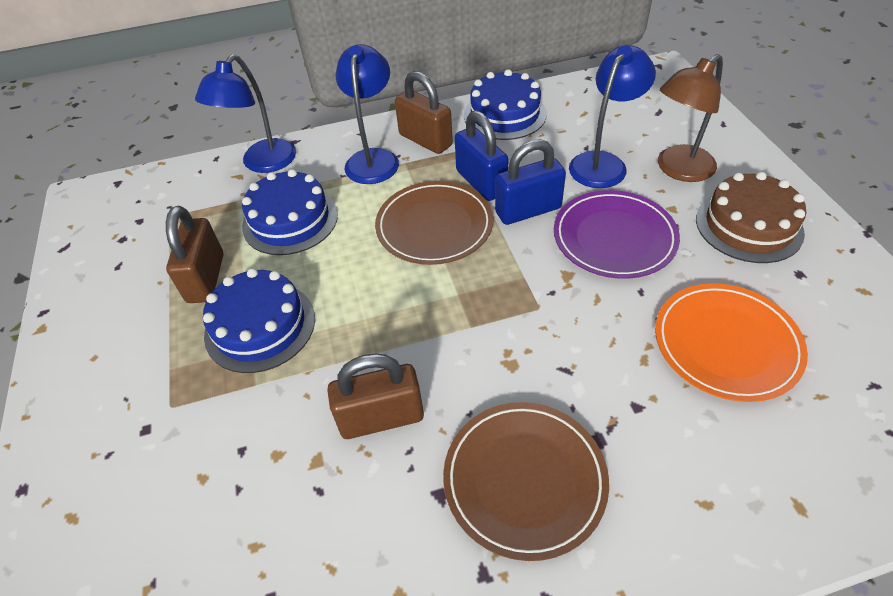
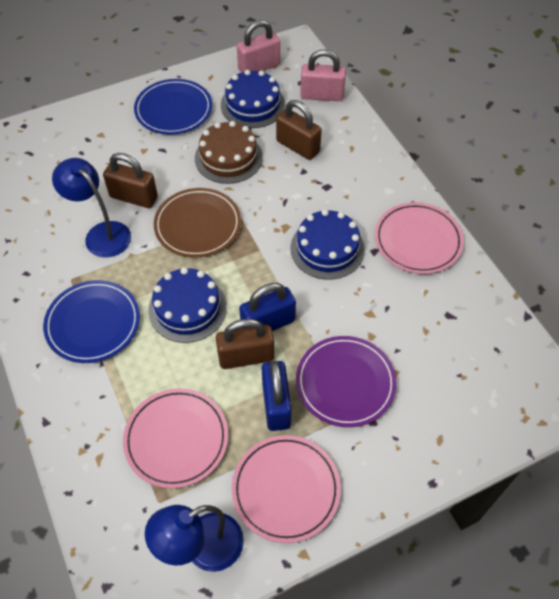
blue lamp: [195,54,296,173] [336,44,399,184] [569,45,656,188] = 3 -> [52,158,131,258] [145,505,244,572] = 2
blue plate: none = 0 -> [43,280,140,363] [134,79,212,134] = 2
brown lamp: [658,54,723,182] = 1 -> none = 0
brown plate: [375,181,493,265] [443,402,609,561] = 2 -> [154,188,241,257] = 1
orange plate: [655,283,808,402] = 1 -> none = 0
pink padlock: none = 0 -> [237,20,280,73] [300,49,346,101] = 2
pink plate: none = 0 -> [123,388,228,489] [232,435,341,543] [375,202,464,274] = 3

